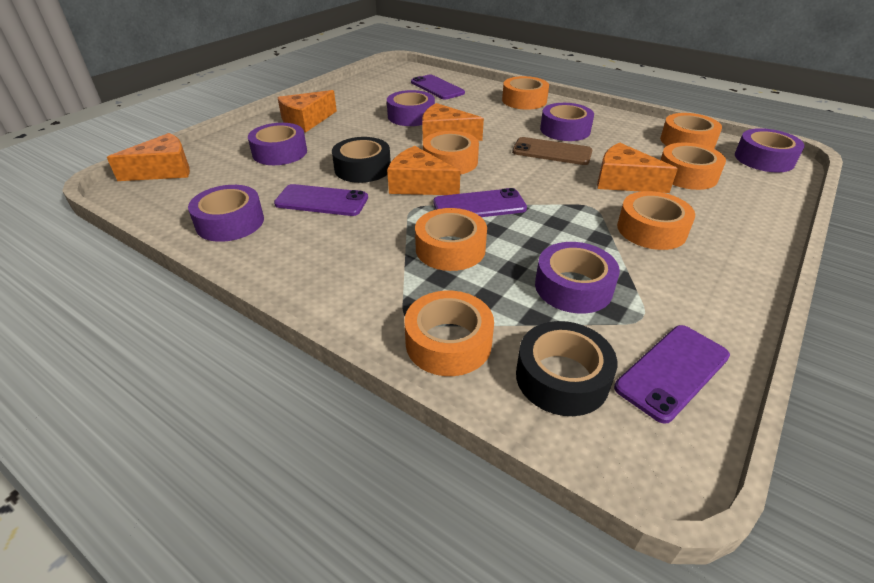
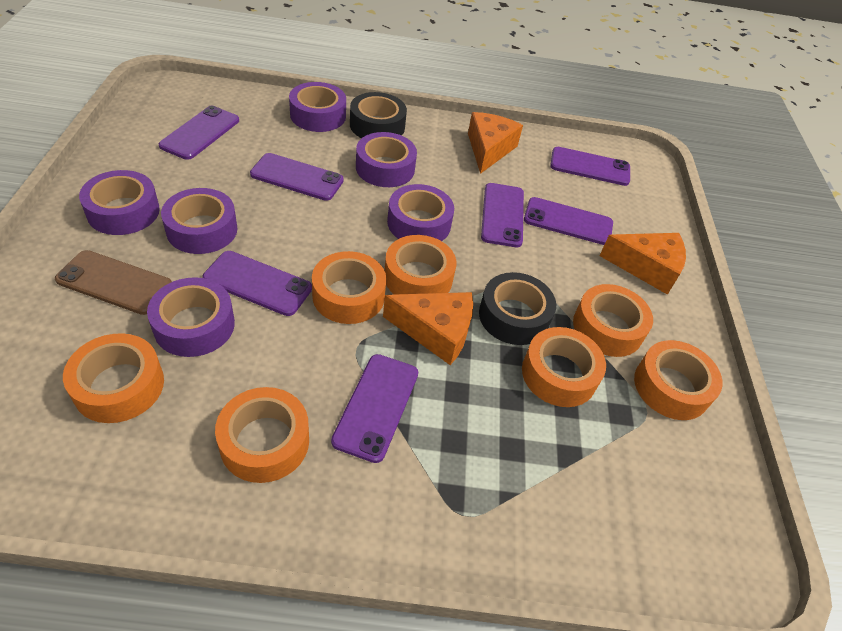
orange cheese: [107,133,190,181] [277,90,337,132] [387,146,460,195] [422,103,484,141] [597,143,678,193] = 5 -> [383,292,473,365] [468,112,523,174] [600,233,686,295] = 3
purple phone: [274,184,368,216] [411,75,465,99] [433,188,527,217] [614,325,730,424] = 4 -> [159,106,239,160] [202,251,312,316] [250,153,344,201] [331,354,418,463] [481,183,524,247] [524,197,613,245] [550,147,630,186] = 7

